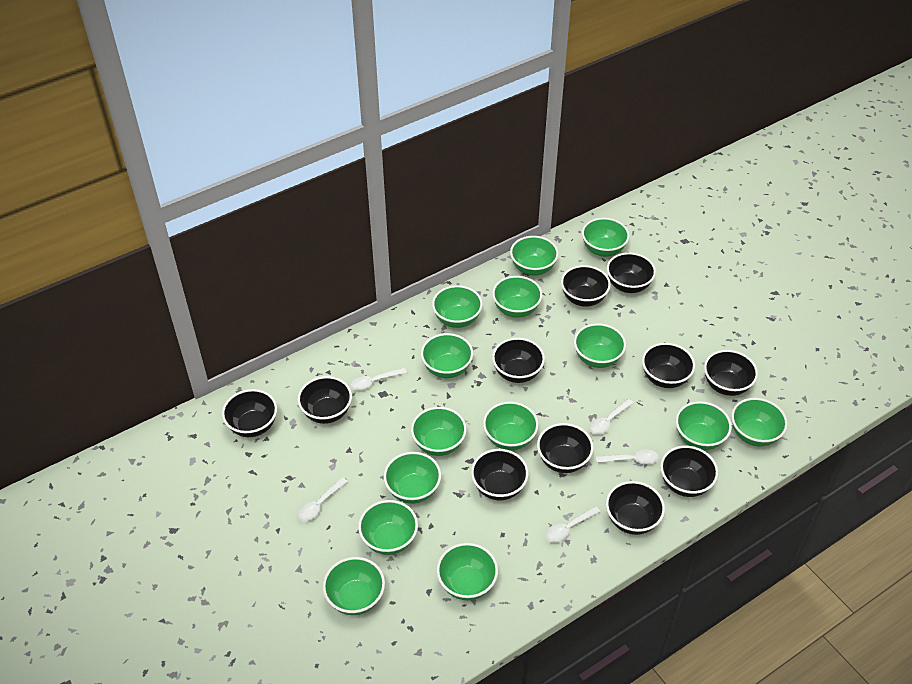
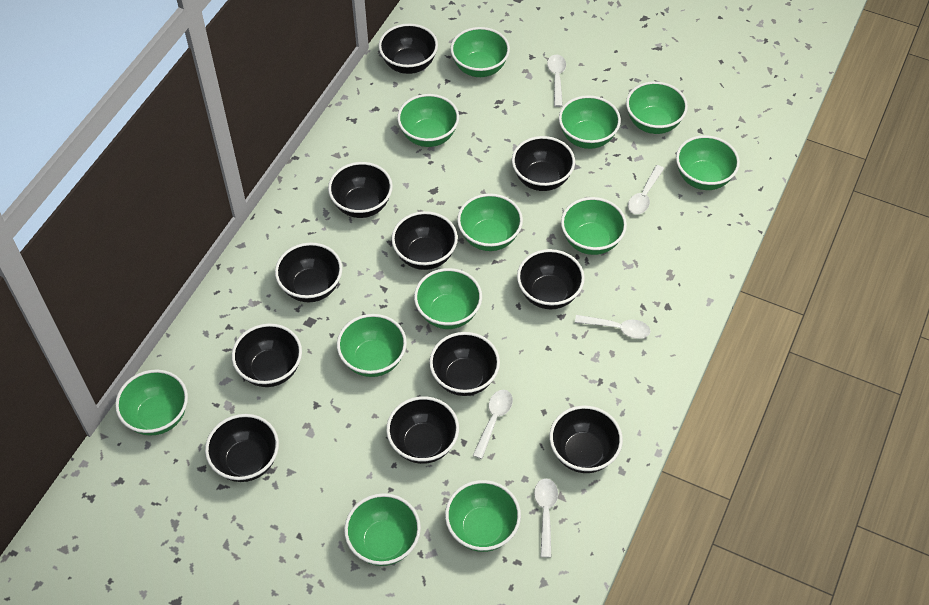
green bowl: [323,557,385,615] [358,500,418,555] [383,452,441,504] [411,407,467,456] [421,333,473,378] [432,285,483,328] [436,543,498,600] [483,401,539,451] [492,276,542,318] [510,236,559,276] [574,323,626,368] [582,218,630,257] [676,401,732,450] [731,398,788,446] = 14 -> [115,369,188,435] [337,314,407,377] [344,493,421,566] [397,94,459,147] [414,268,482,329] [445,480,521,552] [450,27,510,77] [457,193,523,251] [559,95,621,149] [561,197,627,255] [626,81,688,134] [676,135,740,190] = 12

